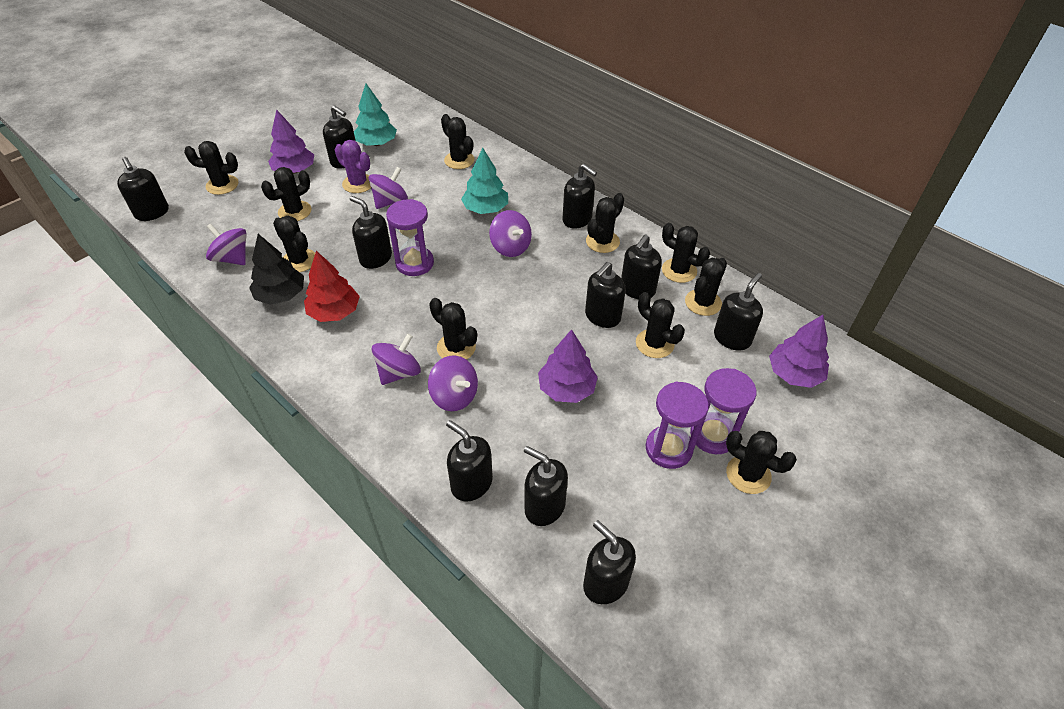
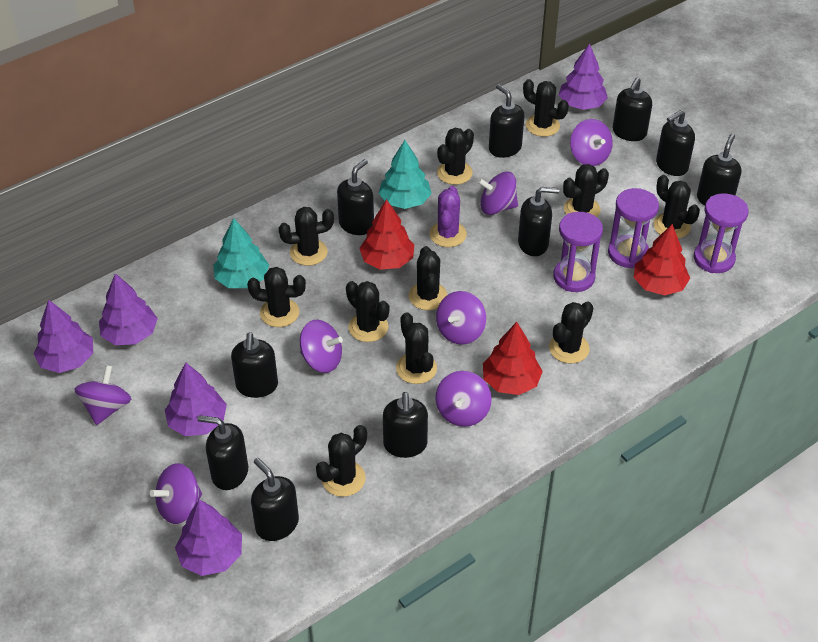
black cactus: [184,141,238,195] [261,167,311,221] [273,216,315,272] [429,298,477,360] [441,114,474,169] [586,193,624,253] [636,292,685,358] [662,223,710,283] [685,258,727,316] [726,431,797,494] = 10 -> [247,267,306,327] [279,207,334,266] [316,425,367,497] [346,281,389,342] [396,312,437,384] [409,246,448,310] [437,128,474,185] [523,79,569,137] [549,301,593,364] [563,164,609,217] [653,175,700,239] = 11
black tree: [249,234,304,305] = 1 -> none = 0
purple spinning top: [206,224,247,265] [368,167,408,209] [372,334,421,385] [428,356,478,411] [489,210,532,257] = 5 -> [75,365,131,425] [150,463,202,524] [300,320,343,373] [435,371,492,427] [436,291,486,345] [478,172,518,215] [570,119,613,166] = 7
purple tree: [268,109,314,174] [538,329,598,403] [769,315,829,388] = 3 -> [34,300,93,373] [99,273,158,345] [165,362,227,436] [175,499,242,576] [559,43,608,110] = 5
red tree: [304,251,360,322] = 1 -> [359,199,414,270] [483,322,543,395] [633,224,690,296] = 3

